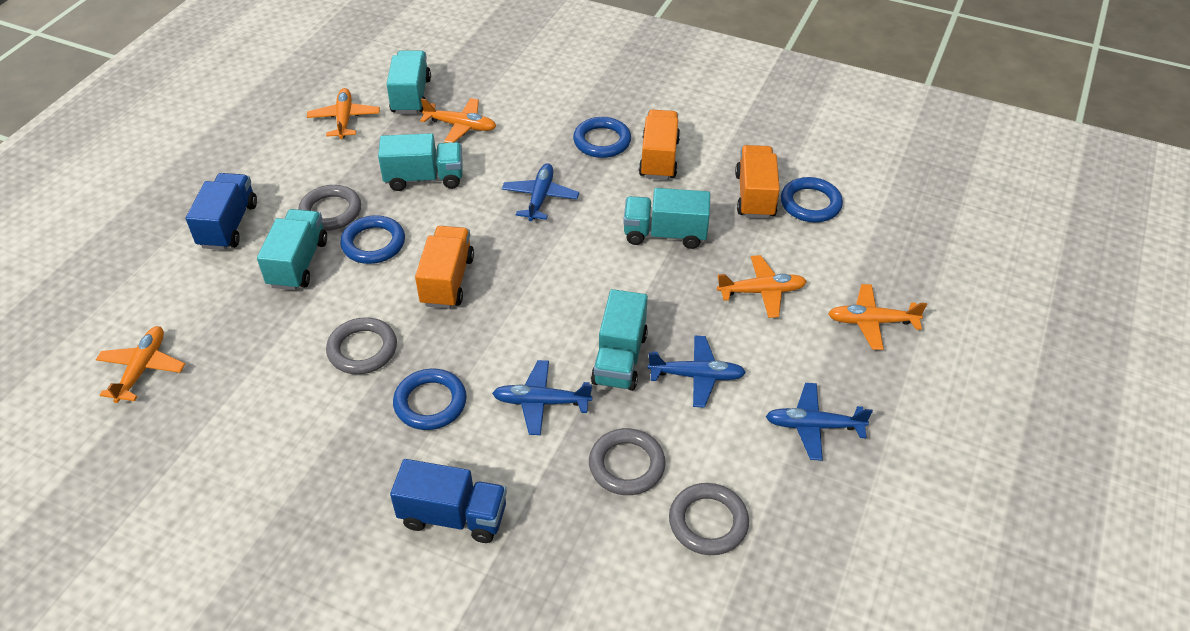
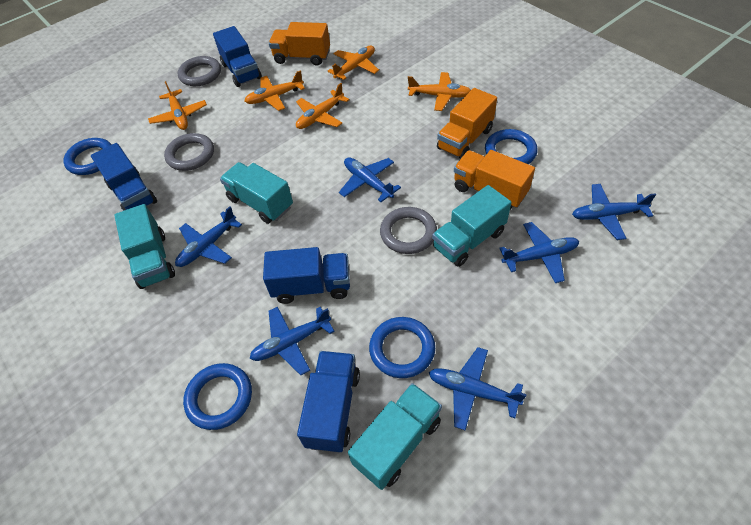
blue plane: [492,360,592,435] [502,163,579,221] [648,335,746,408] [766,383,873,461] = 4 -> [175,206,242,267] [249,307,335,375] [339,158,401,202] [429,347,527,430] [499,222,579,283] [572,184,656,240] = 6
blue truck: [186,173,257,250] [390,459,507,543] = 2 -> [91,143,157,211] [213,26,262,87] [263,247,350,304] [297,351,360,453] = 4
grey ring: [298,185,361,231] [326,317,397,374] [589,428,666,495] [669,483,749,555] = 4 -> [164,133,214,171] [178,56,221,86] [380,207,437,254] = 3
turquoise truck: [257,209,327,290] [378,133,463,191] [386,50,431,114] [591,289,648,391] [623,188,710,249] = 5 -> [114,204,175,289] [220,162,293,224] [348,383,442,490] [432,185,511,267] = 4

